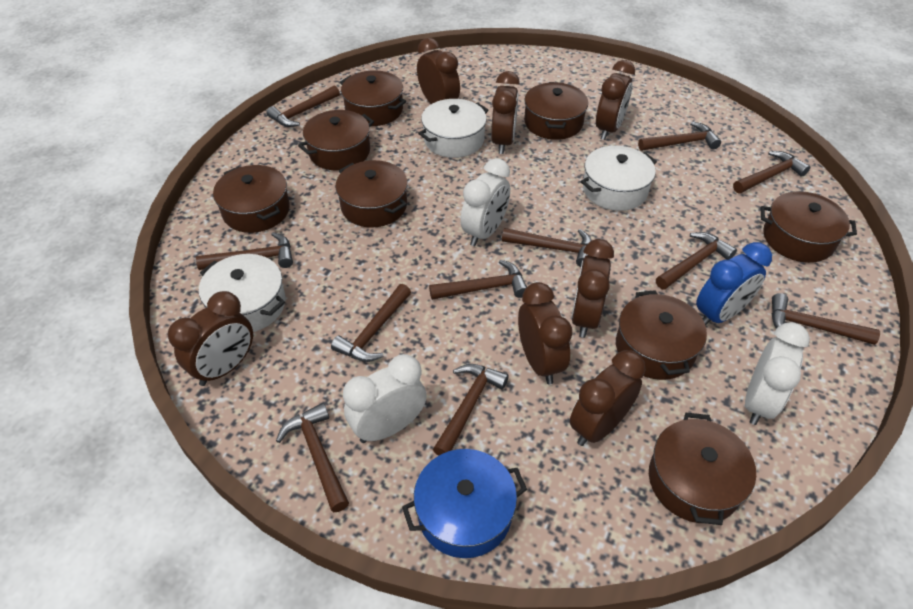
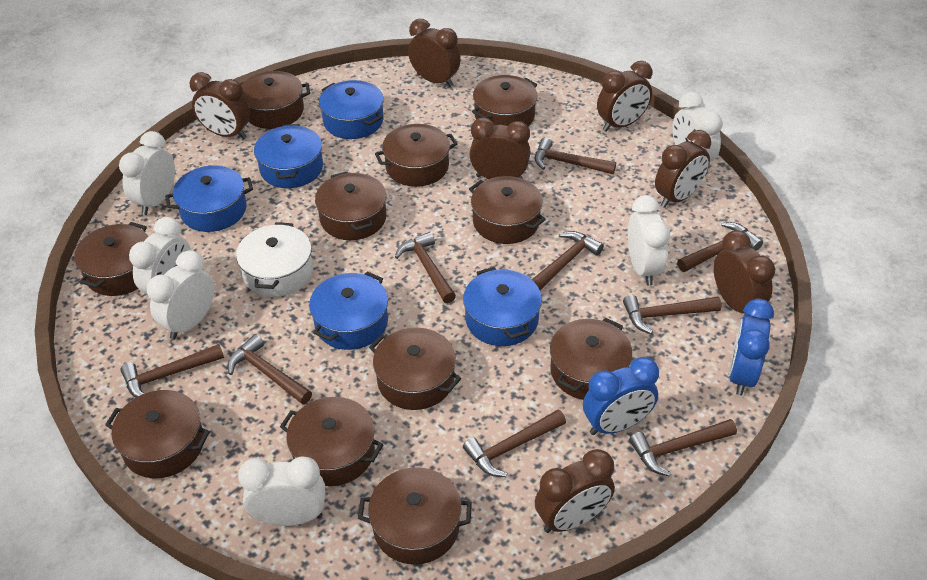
blue clock: [696,242,772,326] = 1 -> [583,357,659,435] [729,299,774,396] = 2
blue pot: [402,449,527,558] = 1 -> [165,165,253,232] [254,124,323,188] [309,271,388,350] [319,80,383,139] [463,267,542,346] = 5
brown hammer: [196,232,293,270] [266,85,340,127] [276,403,349,512] [331,284,411,362] [429,260,527,300] [433,364,509,456] [502,228,592,267] [638,122,721,151] [656,232,737,290] [733,151,810,193] [771,293,880,345] = 11 -> [120,344,224,397] [228,334,312,405] [395,232,456,303] [463,410,566,477] [532,231,604,290] [535,137,616,174] [623,295,722,334] [629,419,737,476] [677,222,763,272] = 9
brown pot: [213,165,290,233] [298,110,374,170] [335,160,408,228] [340,70,406,126] [524,82,588,140] [616,290,707,380] [649,413,756,525] [761,191,857,263] = 8 -> [74,222,148,296] [105,390,210,478] [241,71,310,129] [280,397,383,486] [315,172,387,240] [358,467,472,565] [369,327,461,410] [375,124,457,187] [469,176,546,244] [472,75,537,126] [550,318,633,400] = 11
white clock: [343,354,427,443] [460,158,510,246] [745,322,810,425] = 3 -> [119,131,175,215] [129,217,191,294] [147,250,214,340] [238,456,325,526] [628,195,670,286] [672,92,723,162] = 6
white pot: [199,254,286,332] [418,99,488,158] [581,146,657,211] = 3 -> [236,222,313,297] = 1

